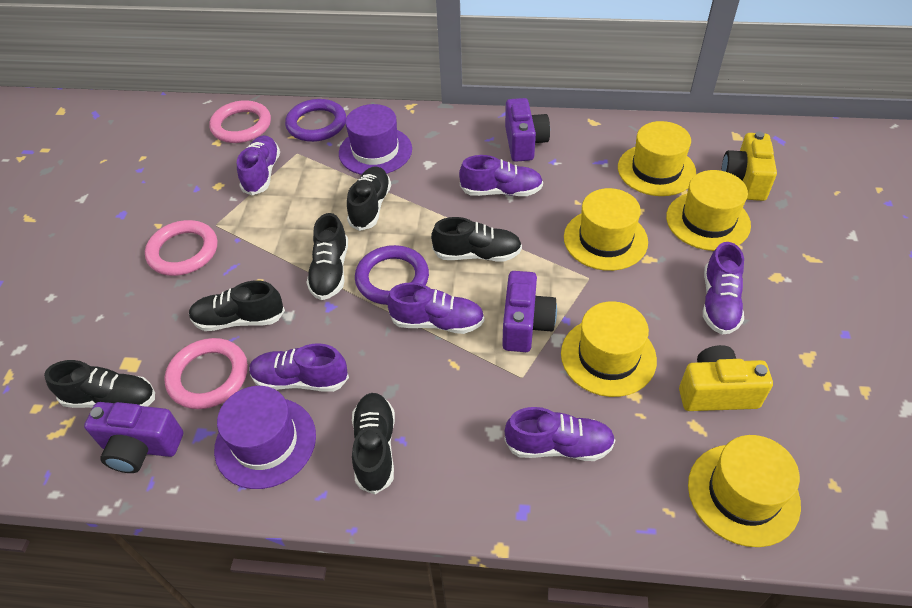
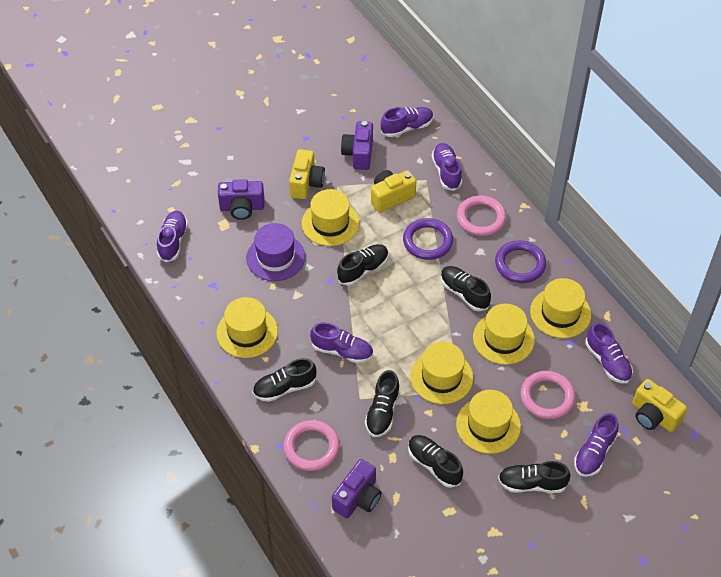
purple hat: [214,386,316,489] [339,104,412,175] = 2 -> [246,223,305,281] = 1
yellow camera: [679,345,773,411] [721,131,777,201] = 2 -> [289,149,325,199] [371,170,416,213] [632,379,687,432] = 3
yellow hat: [561,301,657,397] [564,188,648,271] [618,121,696,196] [666,170,751,251] [688,435,801,547] = 5 -> [216,297,278,358] [302,189,359,246] [410,342,473,404] [456,390,521,454] [473,304,535,365] [530,278,591,338] = 6

